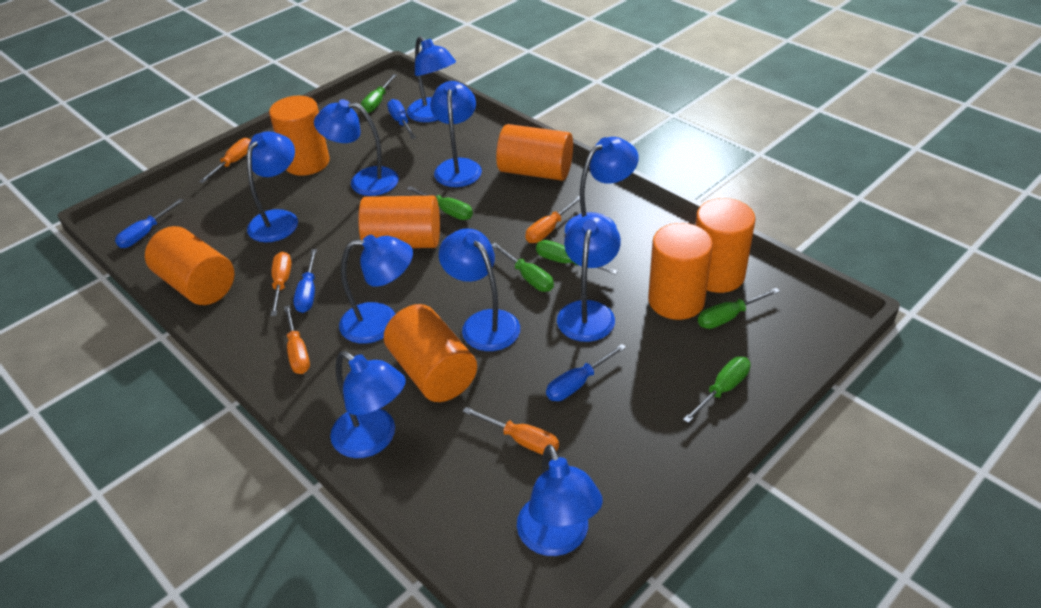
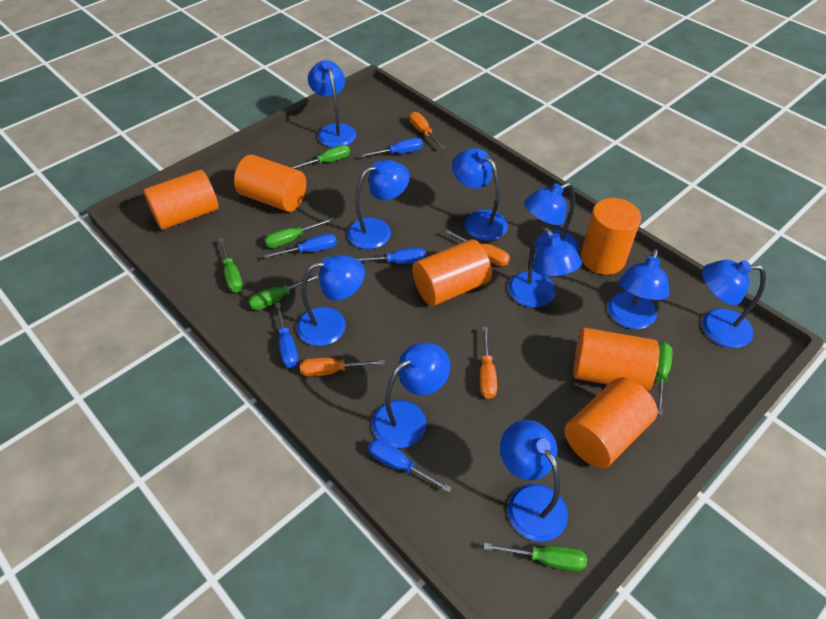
blue screwdriver: [115,198,184,248] [293,249,317,313] [387,99,416,139] [546,344,626,401] = 4 -> [264,233,337,258] [275,302,298,368] [354,248,426,264] [360,138,423,158] [368,439,452,492] = 5
orange cylinder: [145,226,235,305] [269,96,330,176] [358,196,440,248] [384,304,477,402] [496,124,573,181] [648,223,713,320] [695,198,756,293] = 7 -> [143,169,219,230] [234,155,306,212] [412,239,492,306] [564,378,658,468] [573,328,659,391] [581,198,641,275] = 6
orange screwdriver: [199,138,251,183] [270,252,292,316] [284,305,310,374] [463,407,559,455] [525,196,580,243] = 5 -> [300,358,385,377] [409,112,445,149] [445,230,510,266] [480,327,497,399] = 4

